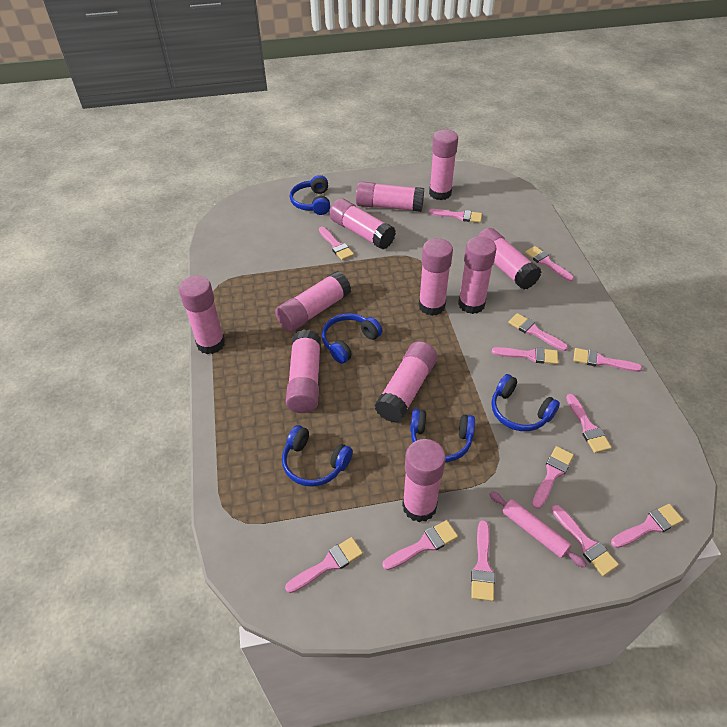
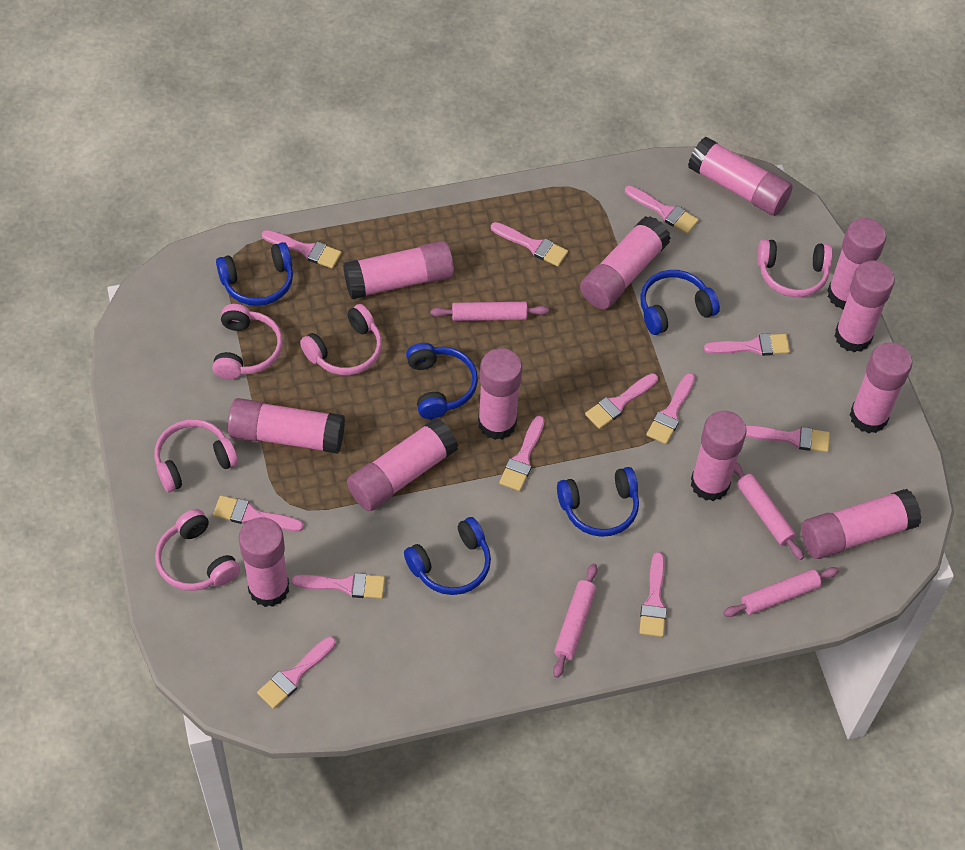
pink brush: [285,537,363,593] [319,227,354,260] [382,520,458,570] [429,209,482,223] [471,520,495,601] [492,347,558,364] [508,313,568,351] [525,246,574,282] [532,446,574,509] [552,505,619,576] [566,394,612,453] [573,348,642,372] [611,504,683,548] = 13 -> [213,495,304,532] [257,636,336,709] [262,230,342,269] [292,573,385,599] [491,222,568,267] [499,416,545,491] [585,373,658,429] [625,186,699,234] [639,552,667,637] [646,373,695,444] [704,334,790,356] [746,425,830,452] = 12
pink glue stick: [179,276,225,354] [275,271,351,332] [286,329,321,413] [330,199,396,249] [356,181,424,212] [375,341,438,423] [402,439,446,522] [418,238,453,316] [429,129,458,200] [458,237,496,314] [477,228,542,289] = 11 -> [228,398,345,454] [239,517,289,607] [343,241,454,299] [347,418,458,511] [478,348,522,440] [580,216,671,309] [688,137,793,216] [691,411,747,501] [801,489,922,559] [827,218,886,310] [835,261,895,352] [850,342,913,433] = 12
pink headphones: none = 0 -> [154,419,238,492] [155,509,240,591] [212,304,283,379] [300,304,382,375] [757,239,833,297] = 5
pink rolling pin: [489,491,587,568] = 1 -> [431,302,549,321] [553,563,597,678] [723,567,839,617] [733,462,804,560] = 4

